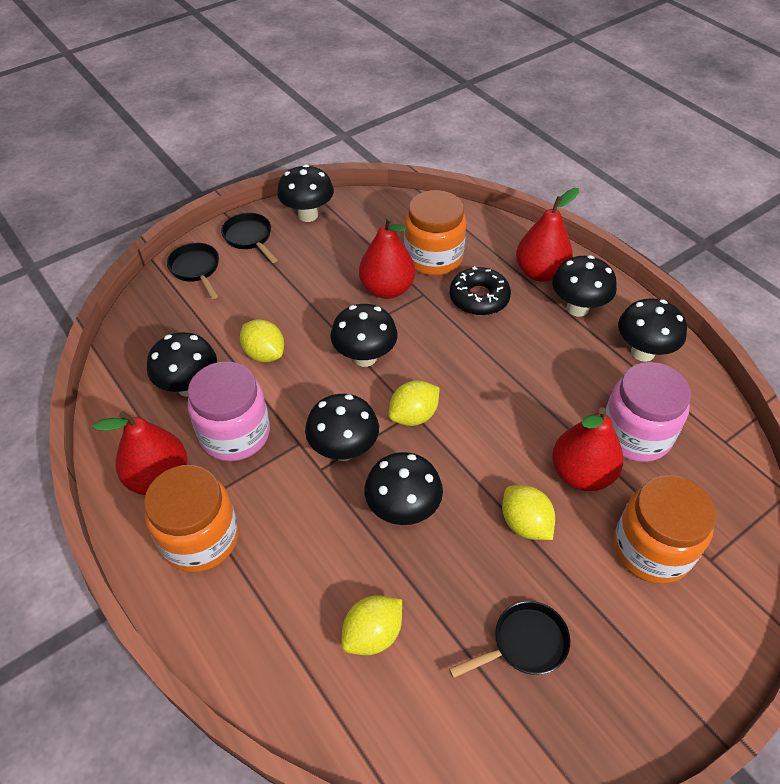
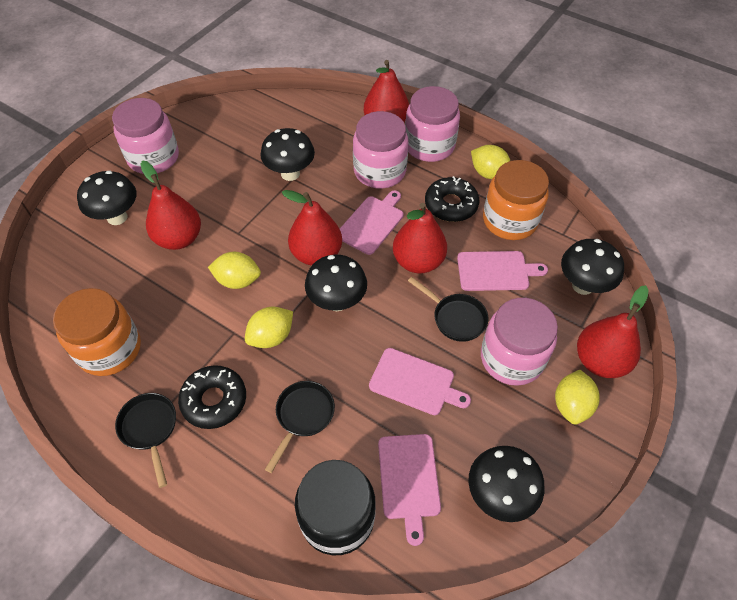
black donut: [450,266,511,316] = 1 -> [178,365,246,429] [425,176,479,222] = 2
black jar: none = 0 -> [295,460,376,555] = 1
black mushroom: [147,332,217,397] [277,164,334,222] [305,394,379,461] [330,304,398,367] [364,452,443,525] [552,255,617,317] [618,298,687,362] = 7 -> [77,171,137,225] [260,128,315,181] [305,255,367,311] [468,446,544,522] [561,239,624,295] = 5
orange jar: [144,465,239,572] [404,190,467,276] [614,475,716,584] = 3 -> [53,288,141,376] [483,160,549,240] = 2
pink cutting board: none = 0 -> [340,190,404,255] [369,348,471,415] [378,434,441,546] [457,251,548,291] = 4
pink jar: [188,361,270,461] [605,362,691,462] = 2 -> [112,98,179,174] [353,111,408,188] [405,86,460,162] [481,298,558,386] = 4
red pear: [92,411,187,495] [359,216,415,299] [516,188,579,282] [552,407,623,491] = 4 -> [140,161,201,250] [282,190,342,266] [364,60,409,122] [393,203,447,274] [577,285,649,378] = 5

